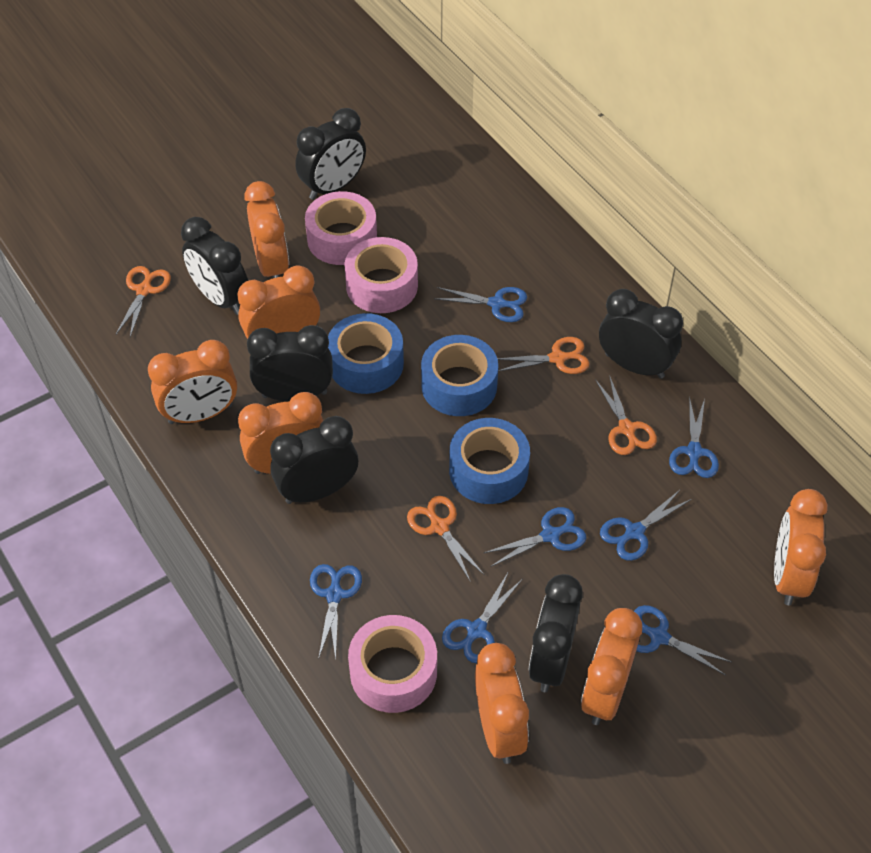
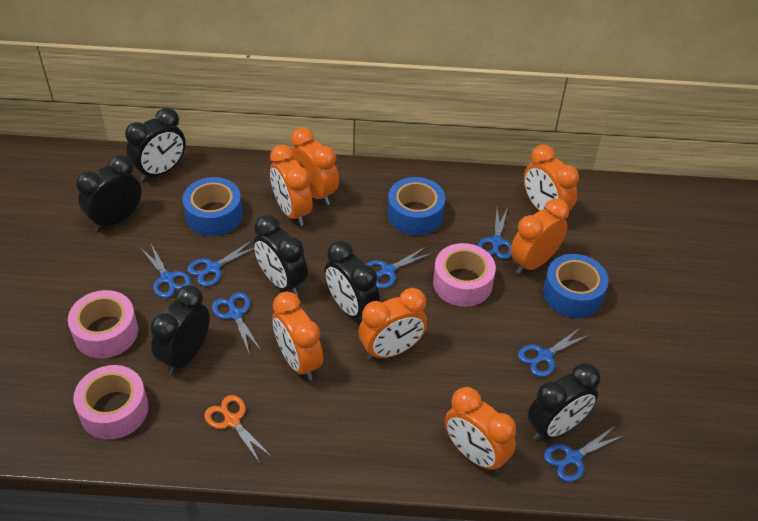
orange scissors: [116,266,171,337] [407,496,484,582] [497,337,590,374] [595,375,657,455] = 4 -> [204,395,272,463] = 1

